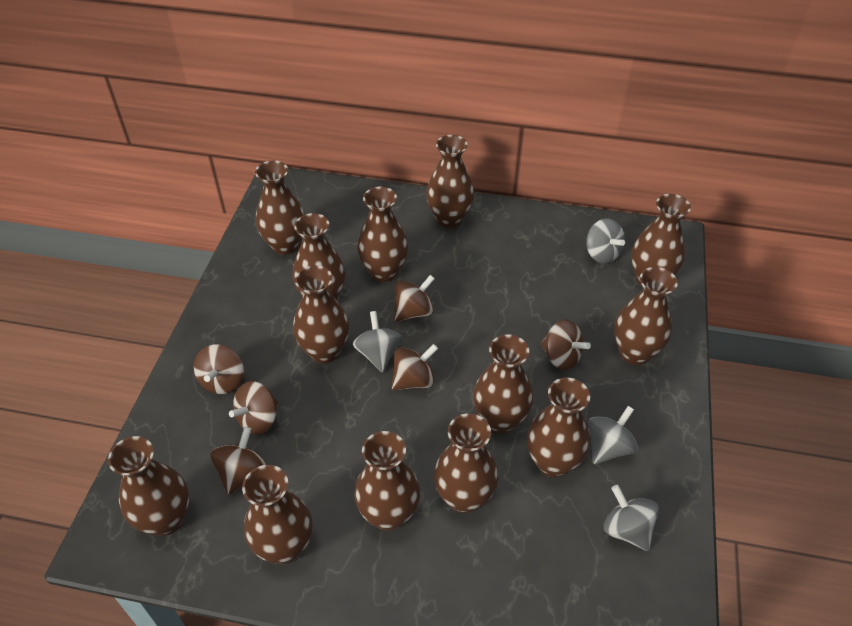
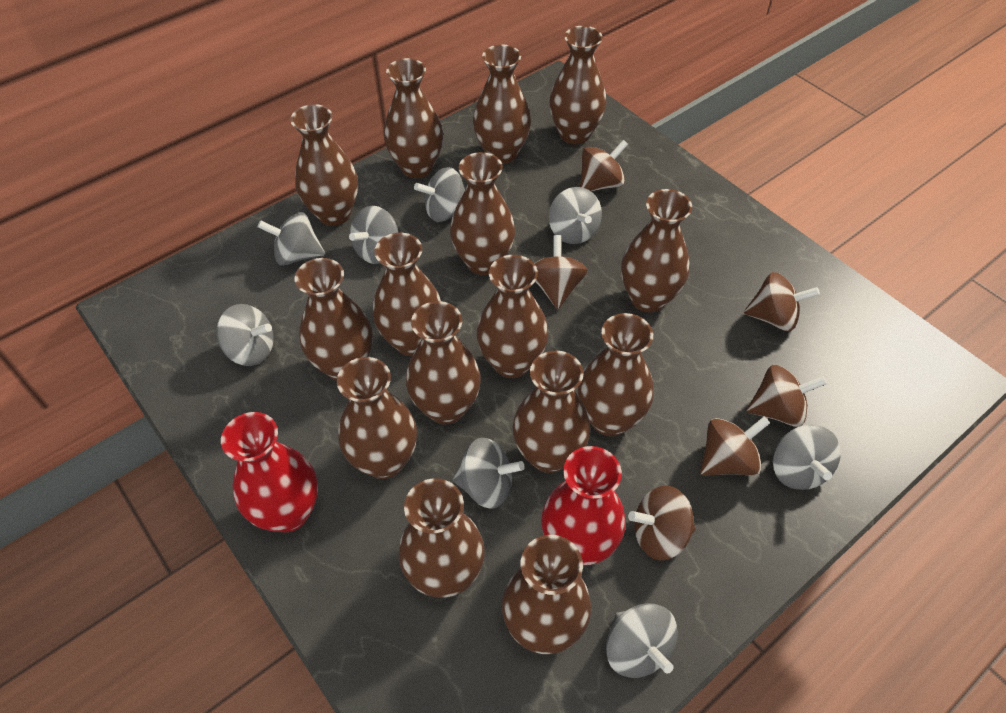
brown vase: [108,436,189,536] [242,465,312,564] [255,160,305,255] [293,213,346,300] [293,265,349,363] [354,431,420,531] [357,187,408,282] [426,135,474,228] [434,413,498,513] [473,335,533,434] [527,378,590,477] [614,267,678,365] [631,194,691,286] = 13 -> [290,104,358,226] [295,258,373,381] [337,357,417,479] [373,233,441,356] [384,58,443,178] [399,478,485,598] [406,301,481,424] [450,152,515,275] [473,44,531,164] [477,255,548,378] [502,535,591,654] [513,351,591,473] [549,26,606,144] [578,313,654,436] [621,189,692,313] = 15
grey spinning top: [353,311,402,373] [586,218,625,264] [589,406,638,464] [603,485,659,551] = 4 -> [217,304,274,366] [257,212,325,266] [349,206,398,264] [414,167,465,222] [453,438,525,509] [549,187,602,244] [606,603,678,678] [773,425,841,490] = 8
red vase: none = 0 -> [221,412,318,532] [541,446,625,566] = 2

